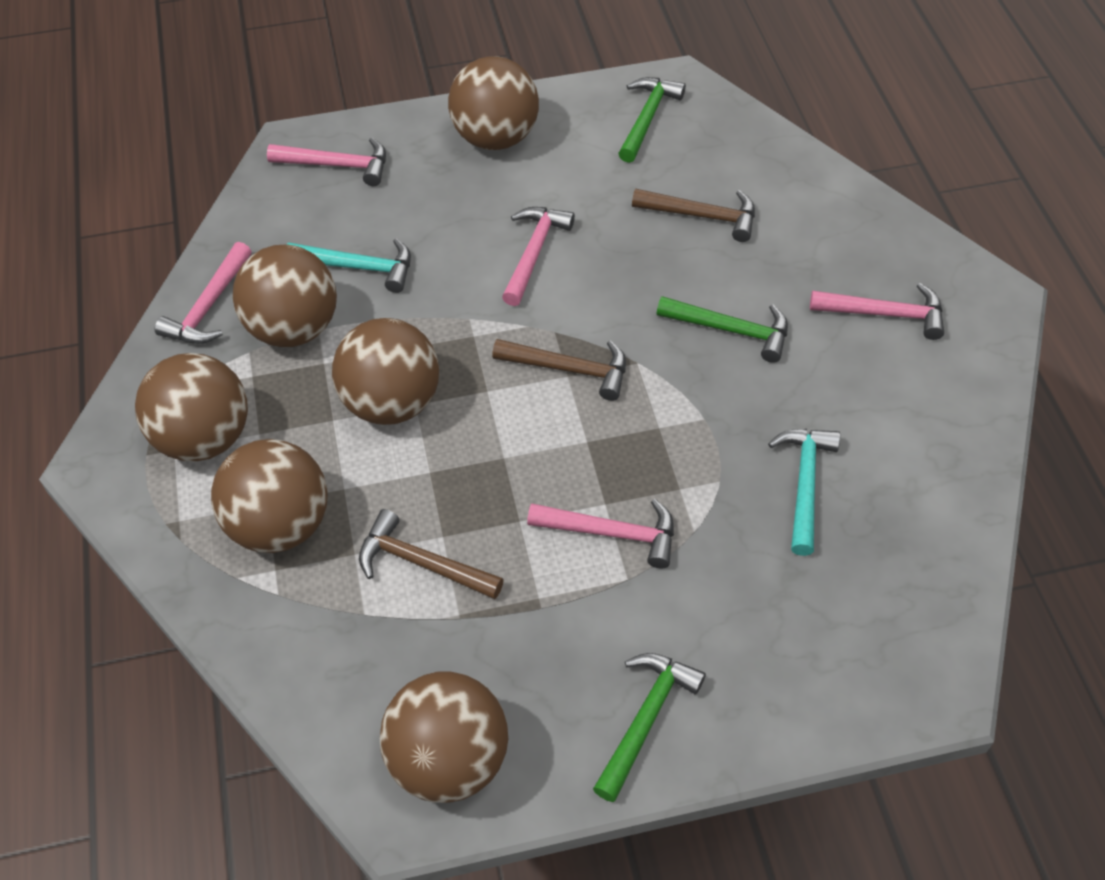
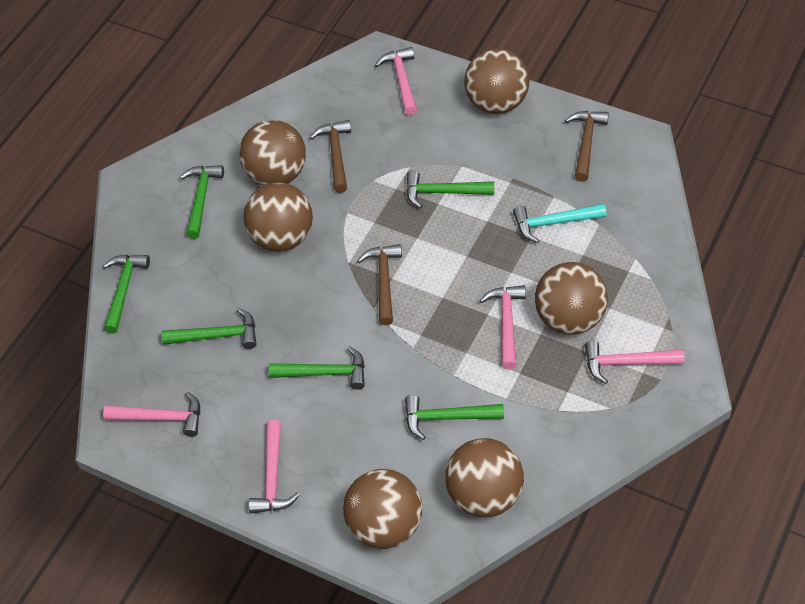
green hammer: [593,653,706,802] [618,77,686,163] [657,296,788,363] = 3 -> [103,255,150,333] [161,308,256,349] [180,165,224,239] [269,346,365,390] [405,395,504,440] [406,170,494,209] = 6
turquoise hammer: [286,238,411,293] [768,429,840,556] = 2 -> [513,203,607,243] = 1

